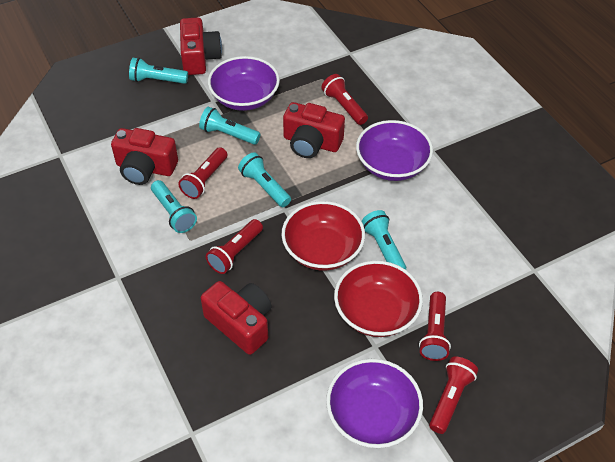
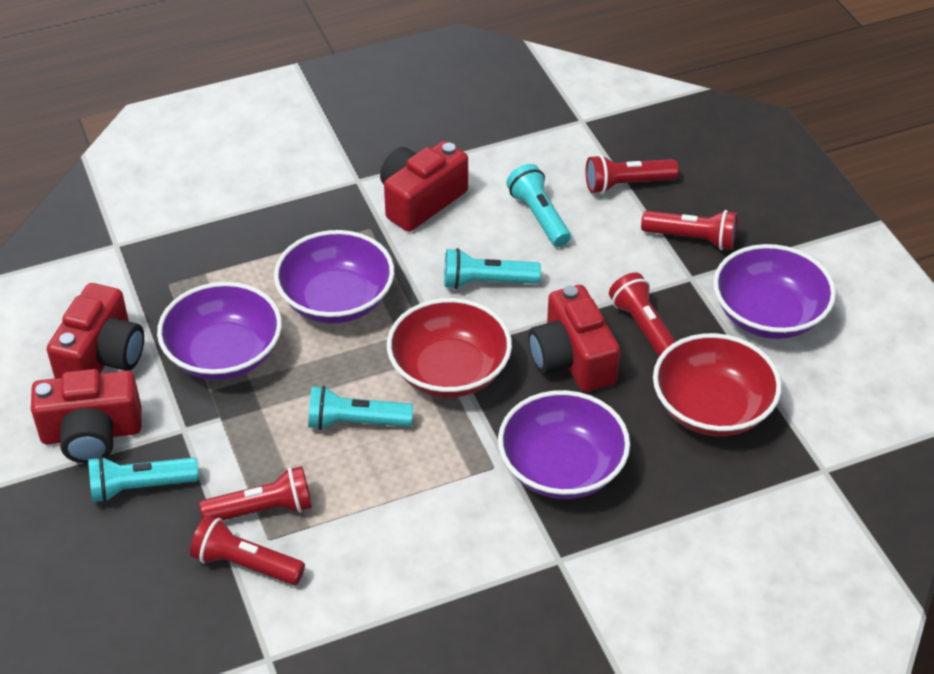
purple bowl: [208,56,280,111] [326,359,423,448] [356,120,433,181] = 3 -> [157,282,282,380] [274,230,394,323] [498,390,630,499] [713,244,836,339] = 4
turquoise flashlight: [129,58,188,84] [151,180,197,233] [199,107,261,145] [238,152,291,207] [362,210,406,270] = 5 -> [88,456,199,503] [308,386,413,430] [444,248,541,289] [506,164,571,247] = 4

